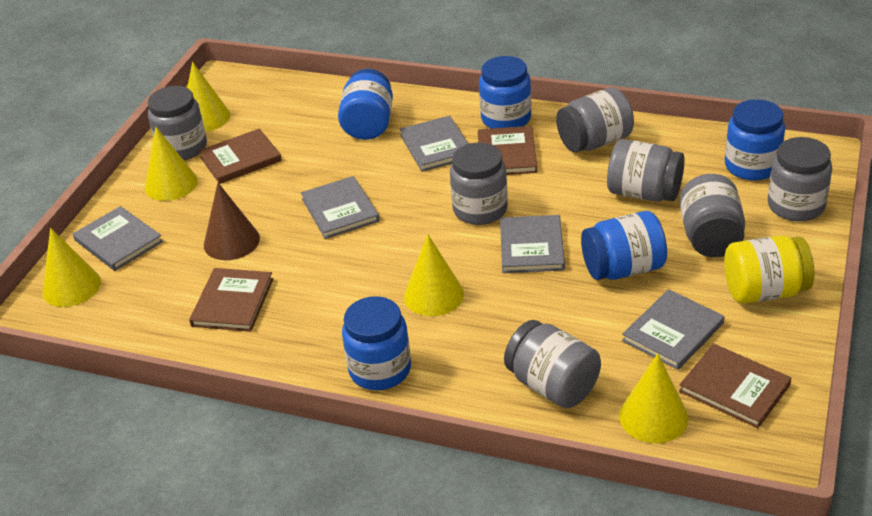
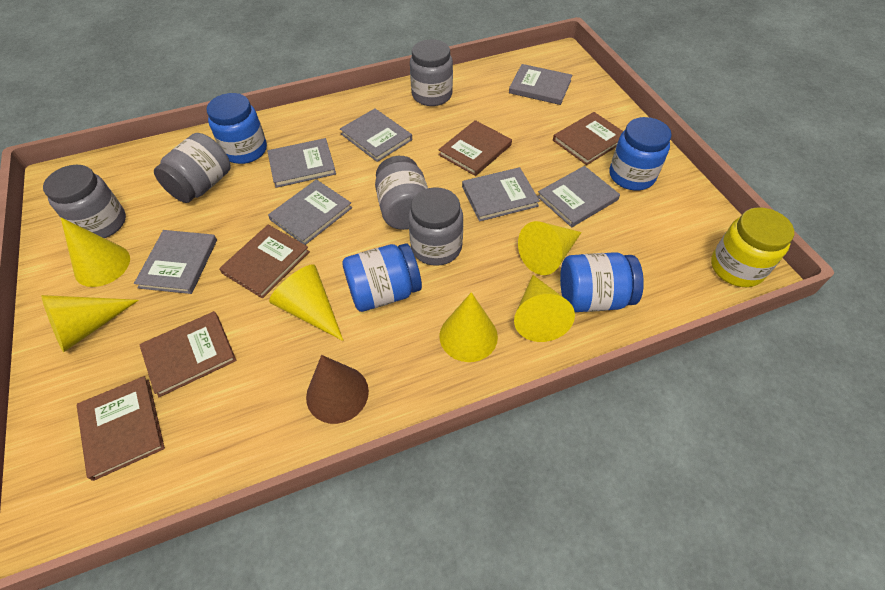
blue jar: [338,69,393,140] [342,296,411,390] [479,56,531,129] [581,211,667,280] [725,99,785,180] = 5 -> [207,93,267,164] [342,243,422,312] [560,252,644,312] [610,117,672,190] = 4
brown book: [189,268,273,332] [198,129,282,184] [478,126,537,175] [679,344,791,428] = 4 -> [77,376,165,481] [139,311,236,397] [219,225,310,299] [438,120,512,176] [553,112,623,165] = 5
grey book: [73,206,163,271] [301,176,379,239] [400,116,468,172] [500,215,565,273] [622,289,724,370] = 5 -> [134,230,217,294] [267,138,336,188] [268,179,352,245] [340,109,412,162] [462,167,540,222] [509,64,572,105] [537,166,620,227] = 7
grey jar: [148,86,207,160] [450,143,508,225] [504,320,601,408] [556,87,634,152] [607,139,685,202] [679,174,745,257] [768,137,832,222] = 7 -> [43,165,126,238] [154,133,230,203] [375,156,428,230] [408,187,463,266] [410,39,453,106] = 5
yellow cone: [42,228,101,307] [145,127,198,201] [187,62,230,132] [404,234,464,316] [619,353,688,443] = 5 -> [41,295,139,352] [61,218,130,287] [269,264,344,341] [439,292,498,362] [514,275,575,342] [518,221,582,275] = 6

